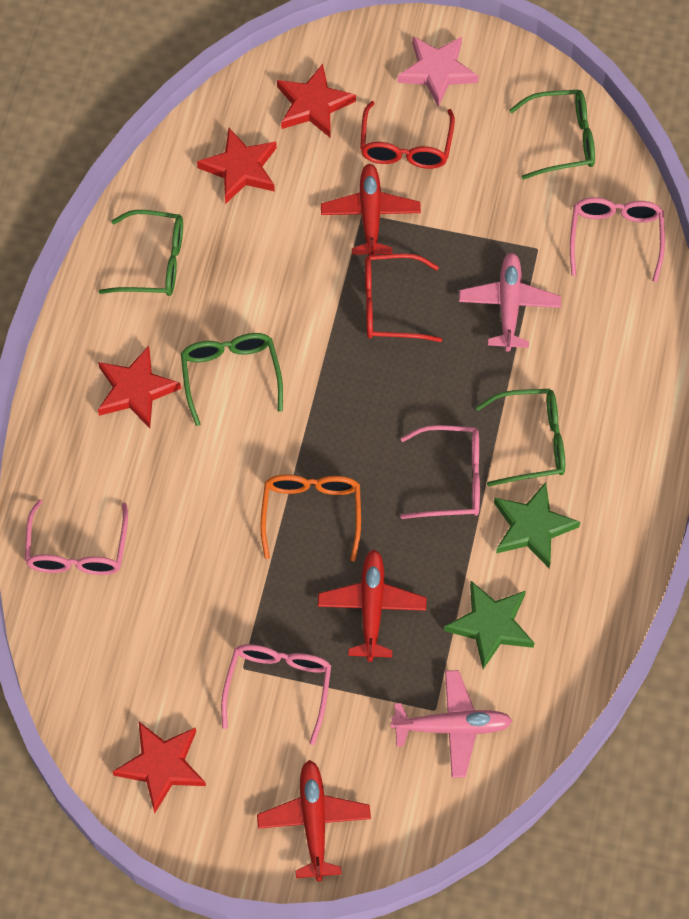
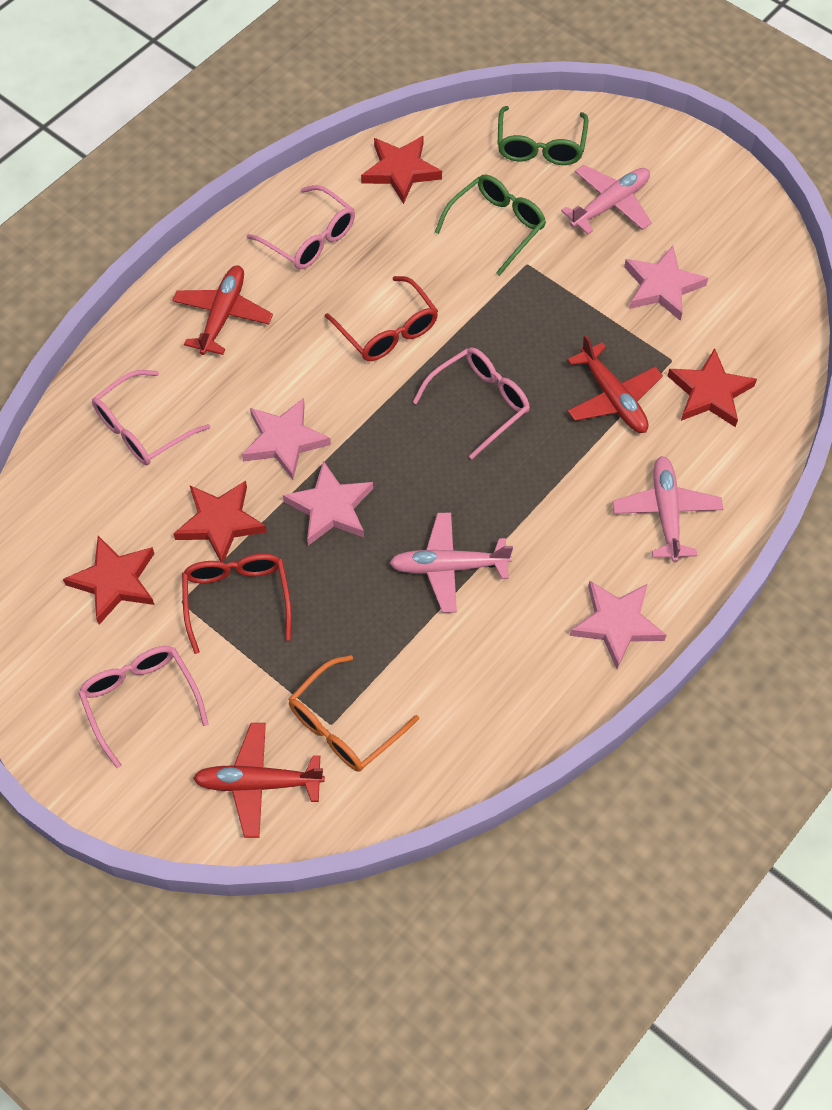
green glasses: [99,210,183,296] [181,333,283,426] [476,389,565,487] [509,90,595,180] = 4 -> [435,175,546,276] [498,106,588,165] = 2
green star: [444,581,534,669] [494,482,580,568] = 2 -> none = 0
pink plane: [391,670,513,778] [459,253,561,352] = 2 -> [390,512,513,613] [561,165,652,234] [612,456,723,562] = 3
pink star: [397,37,479,107] = 1 -> [242,398,331,480] [283,461,373,546] [570,581,667,669] [624,246,708,321] = 4

